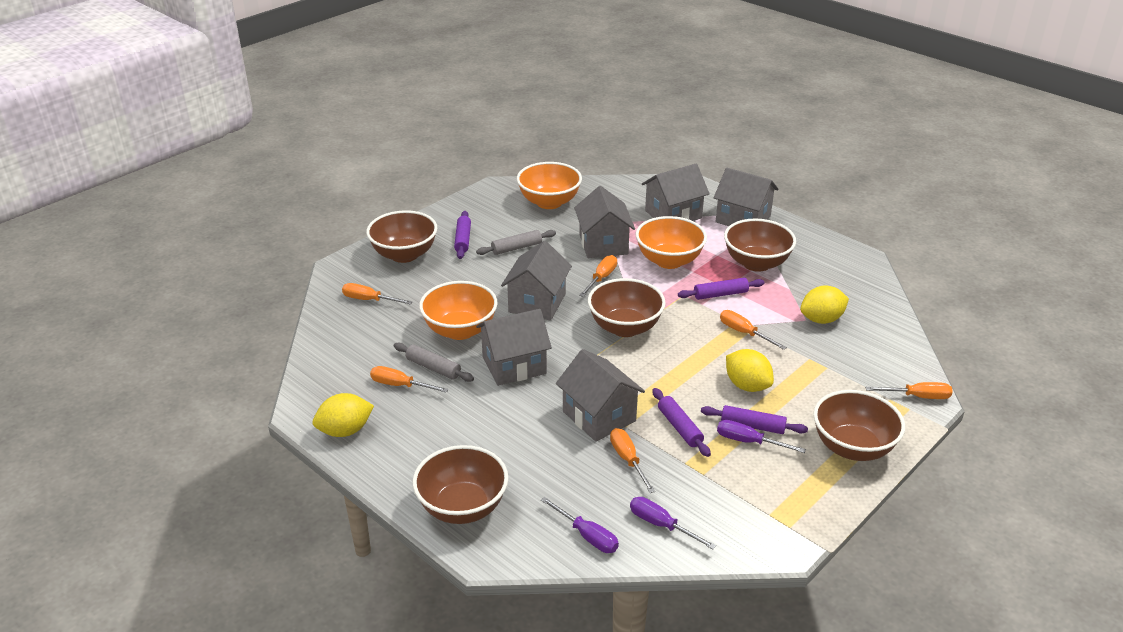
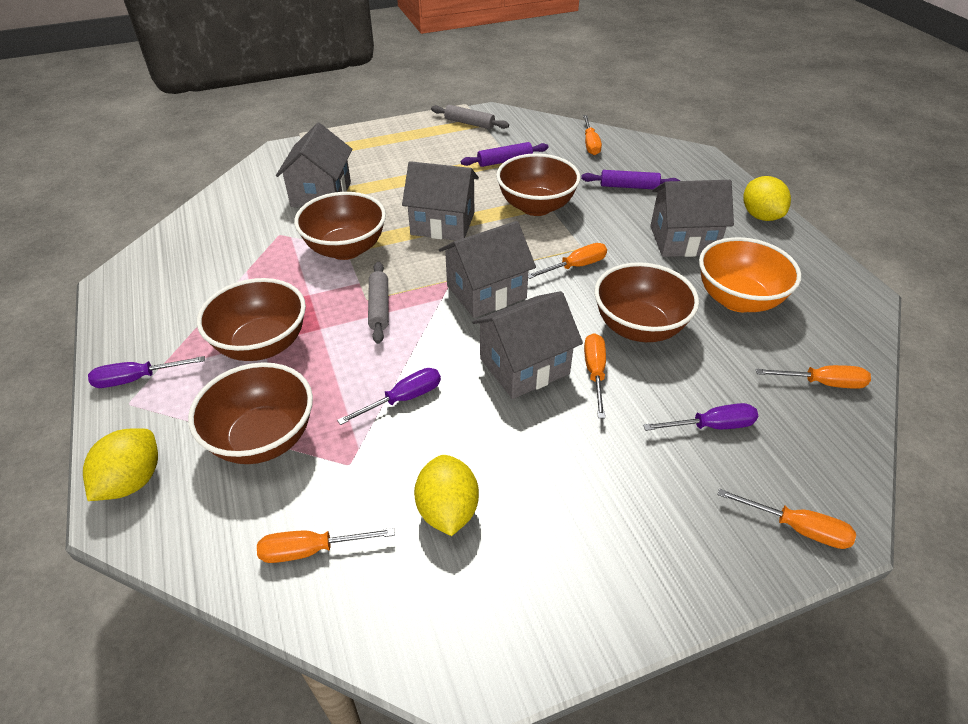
grey house: [476,309,552,386] [501,241,572,321] [556,349,645,442] [574,186,635,258] [642,164,710,221] [714,168,779,226] = 6 -> [276,123,352,208] [402,161,479,241] [439,221,536,318] [472,291,583,399] [650,180,734,257] = 5
orange bowl: [419,281,497,340] [517,162,582,209] [636,216,707,269] = 3 -> [699,237,801,312] = 1
purple rolling pin: [454,211,471,259] [652,388,711,457] [678,278,765,300] [701,405,808,434] = 4 -> [461,142,548,167] [581,170,680,189] = 2

